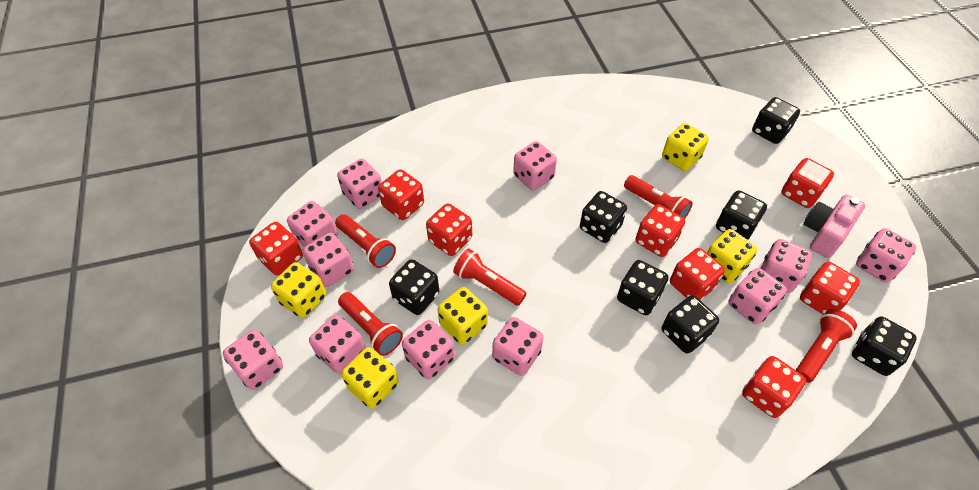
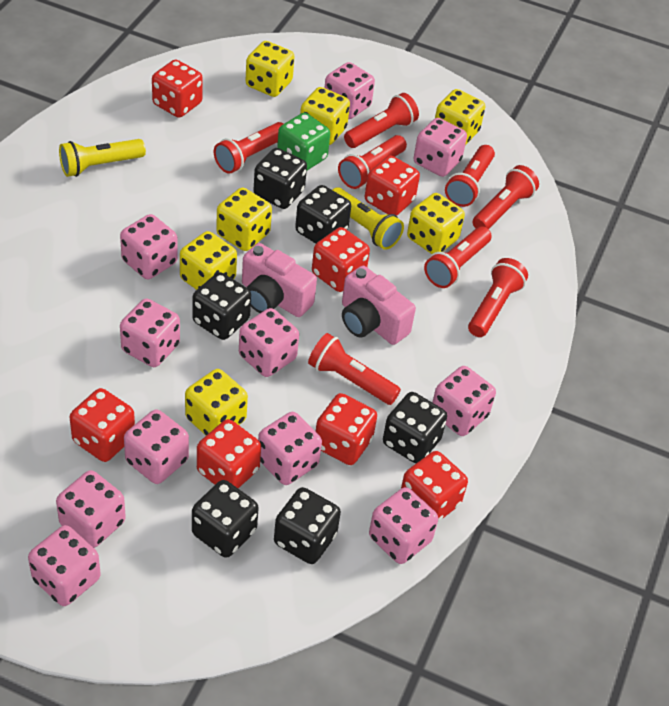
black dice: [389,259,439,315] [580,191,627,243] [617,260,669,315] [662,295,719,354] [716,190,767,240] [752,97,800,144] [852,316,917,376] = 7 -> [192,480,259,558] [193,272,251,340] [253,148,307,209] [274,487,341,564] [295,185,351,243] [383,392,447,463] = 6
green dice: none = 0 -> [277,113,330,170] = 1
pink camera: [803,195,865,258] = 1 -> [242,243,317,317] [342,266,416,345] = 2
red dice: [249,222,303,276] [378,169,424,220] [426,203,472,256] [635,204,685,257] [670,248,725,301] [742,356,806,418] [781,158,834,208] [800,262,860,315] = 8 -> [69,388,135,462] [152,60,203,118] [197,419,261,488] [312,227,370,292] [316,393,377,465] [365,155,420,216] [401,451,468,522] = 7
red flashlight: [335,214,396,268] [338,292,403,356] [453,248,527,306] [624,175,693,219] [796,309,857,383] = 5 -> [214,122,283,173] [308,333,401,405] [338,135,407,189] [344,93,419,148] [424,226,492,288] [445,145,495,207] [468,258,528,337] [473,165,539,229] = 8
yellow dice: [271,262,326,318] [341,347,399,409] [437,287,488,345] [662,123,709,171] [707,229,757,283] = 5 -> [180,231,237,290] [185,369,248,435] [216,188,272,251] [245,41,295,97] [300,87,350,145] [407,193,465,254] [435,89,485,145] = 7
yellow flashlight: none = 0 -> [59,139,146,177] [333,187,404,250] = 2

